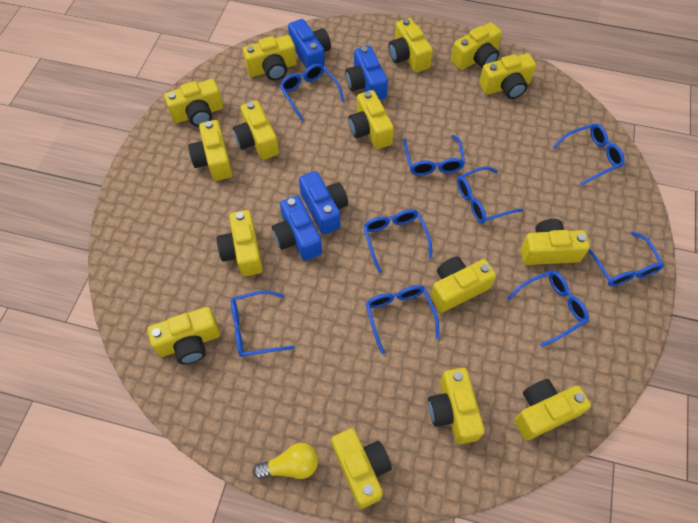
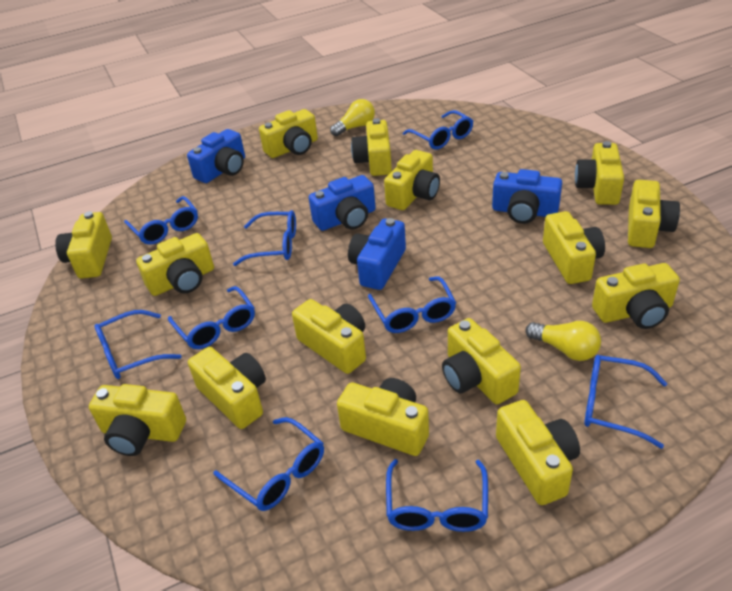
yellow light bulb: [253,443,318,479] = 1 -> [330,99,375,136] [525,321,601,361] = 2

